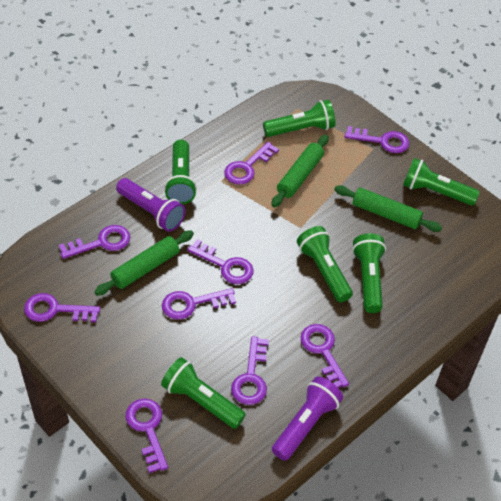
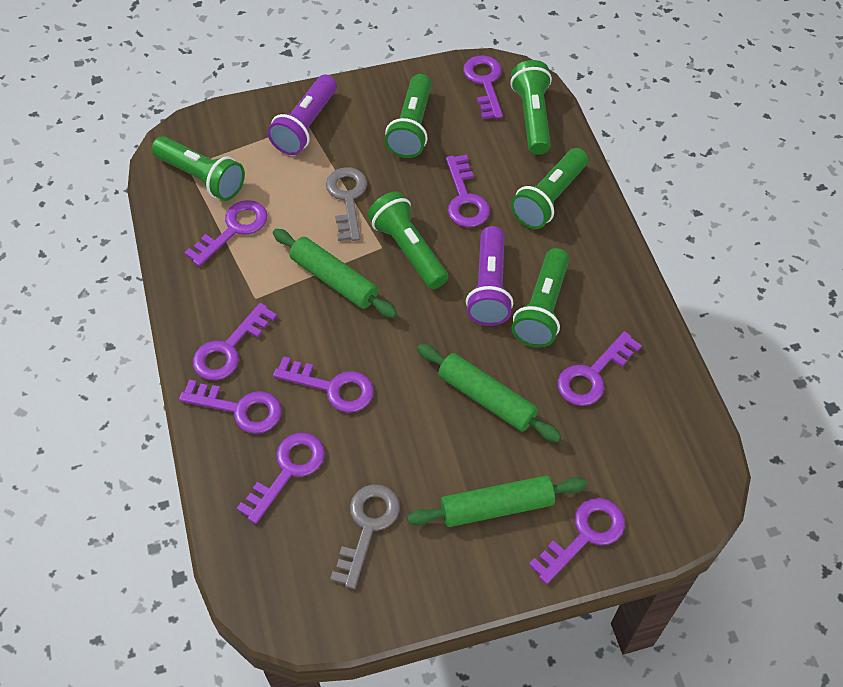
grey key: none = 0 -> [326,167,367,241] [330,484,400,589] = 2

